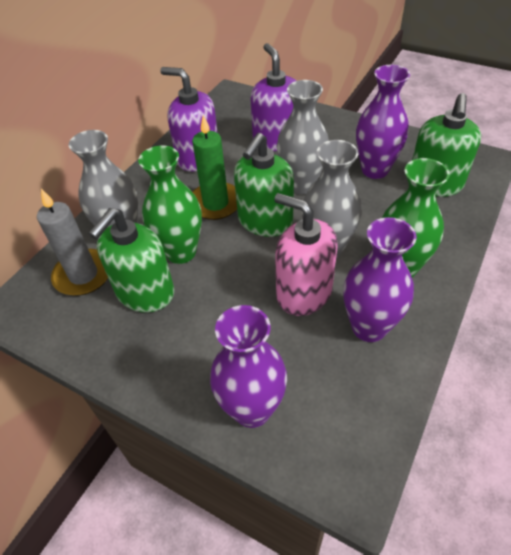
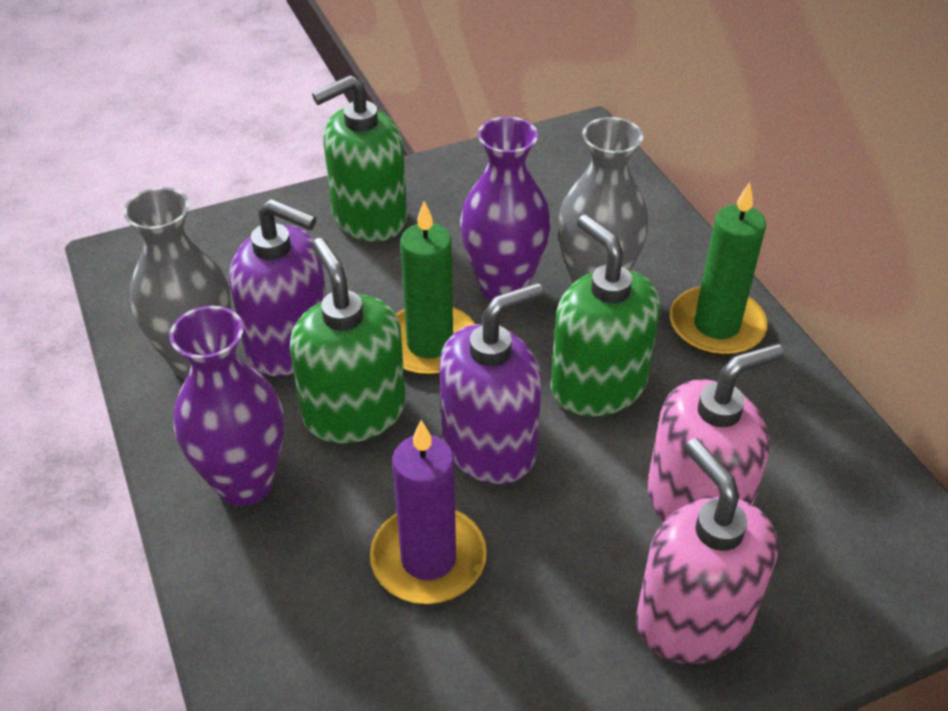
green candle: [192,115,237,220] = 1 -> [396,201,475,376] [670,182,767,356] = 2
green vase: [138,146,202,264] [382,158,450,278] = 2 -> none = 0
grey candle: [37,189,108,296] = 1 -> none = 0
grey vase: [69,130,138,227] [277,80,329,194] [302,140,362,259] = 3 -> [123,187,231,379] [558,117,649,285] = 2
pink soap dispenser: [274,193,338,316] = 1 -> [636,438,778,664] [647,344,784,522] = 2
purple candle: none = 0 -> [370,420,487,604] = 1
purple vase: [210,305,287,428] [343,217,417,342] [356,65,410,179] = 3 -> [169,306,284,506] [460,117,551,301] = 2

